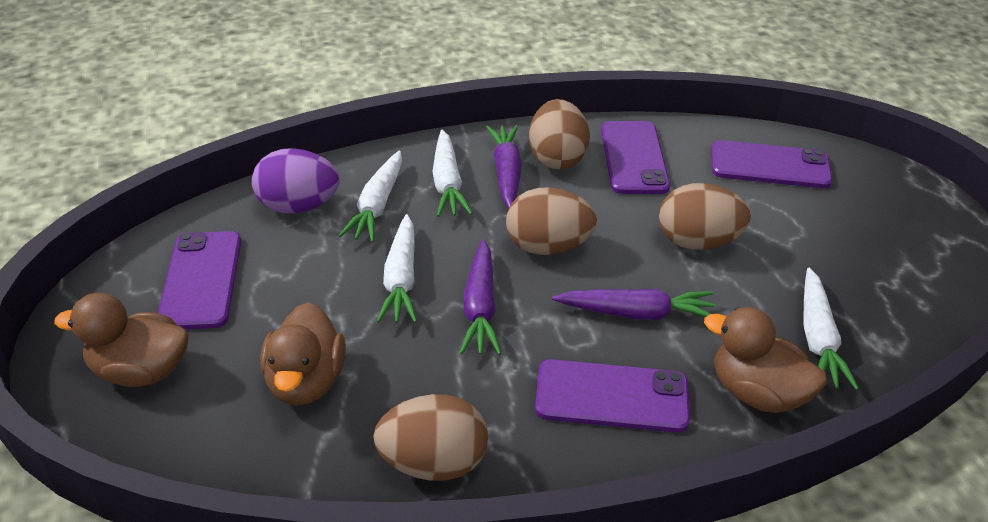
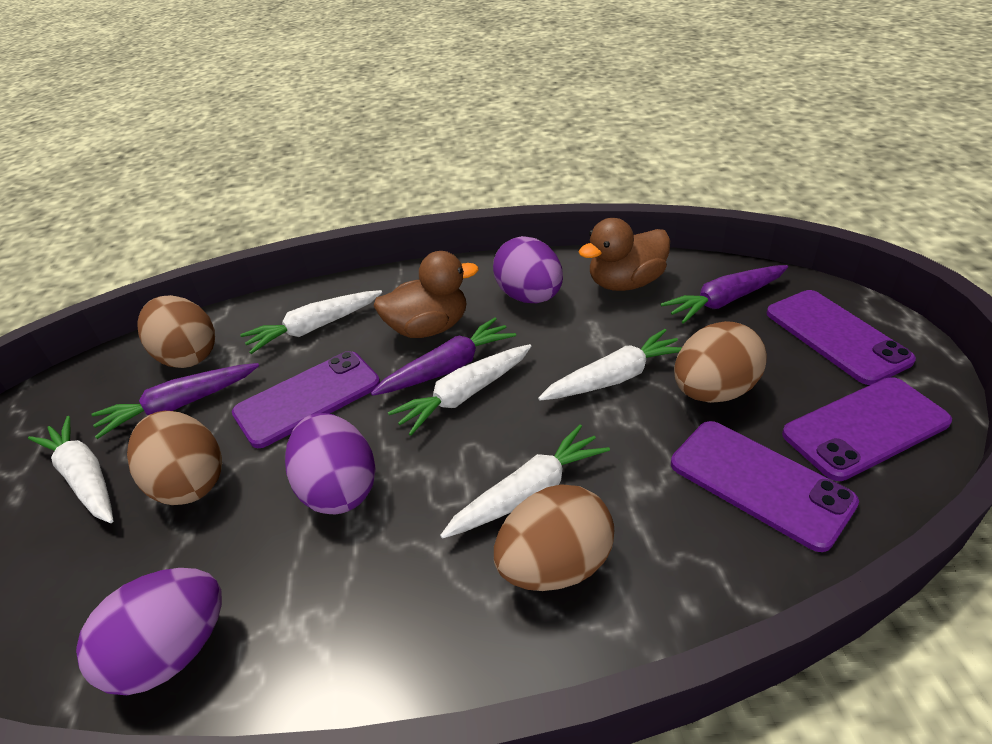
brown duck: [54,293,189,387] [260,302,346,406] [704,307,827,413] = 3 -> [373,251,479,338] [578,218,670,291] = 2
purple egg: [252,148,339,213] = 1 -> [76,568,222,695] [285,413,376,514] [493,236,563,303] = 3
white carrot: [339,151,402,242] [377,214,417,323] [432,130,473,217] [803,268,859,390] = 4 -> [28,416,113,523] [240,290,382,354] [388,344,531,436] [440,425,610,539] [538,329,682,401] = 5

